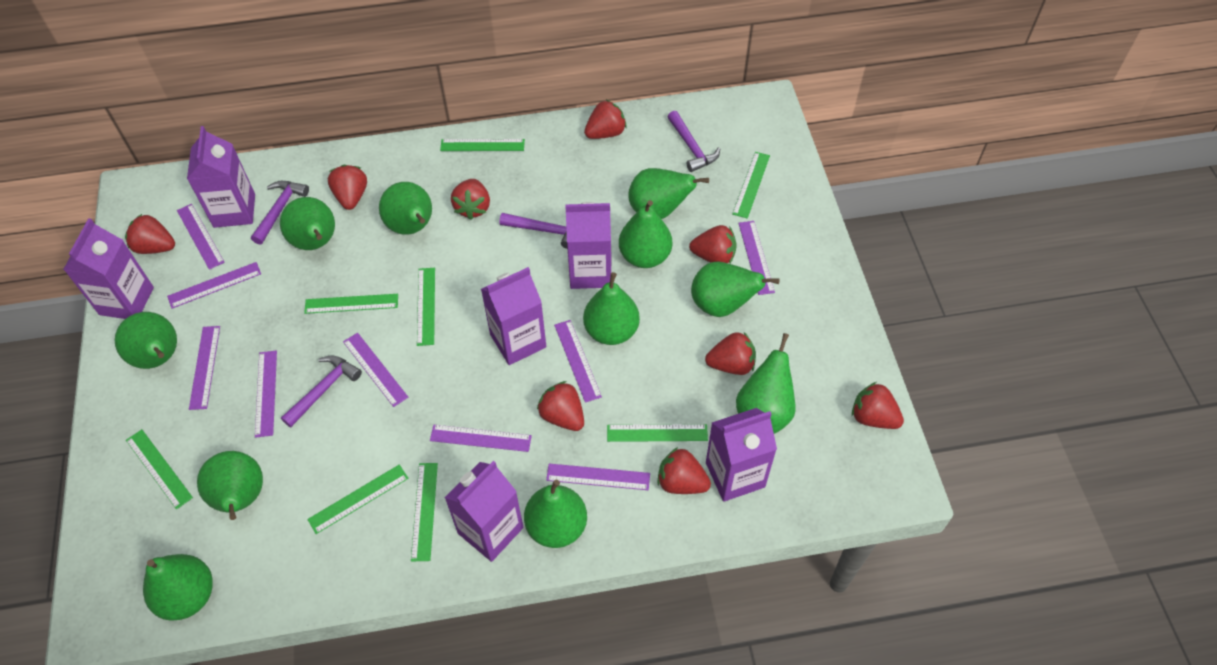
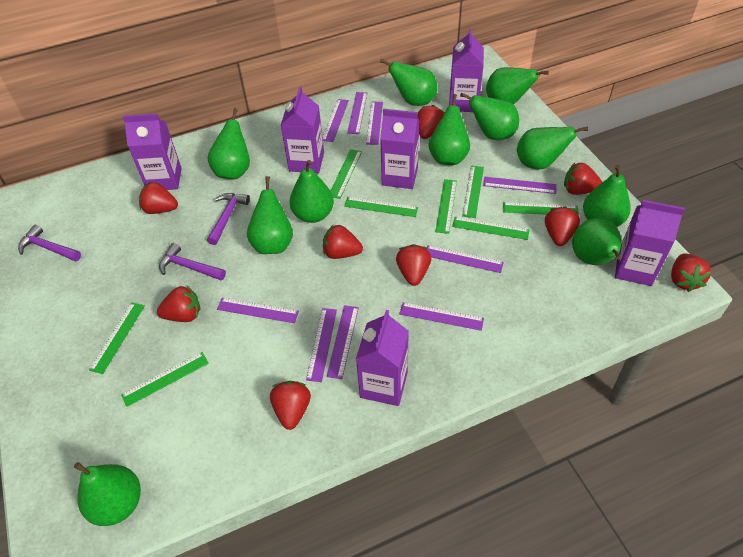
purple hammer: [251,181,309,245] [281,356,362,427] [499,213,567,249] [667,111,720,172] = 4 -> [18,224,81,262] [159,243,226,280] [207,193,250,245] = 3

